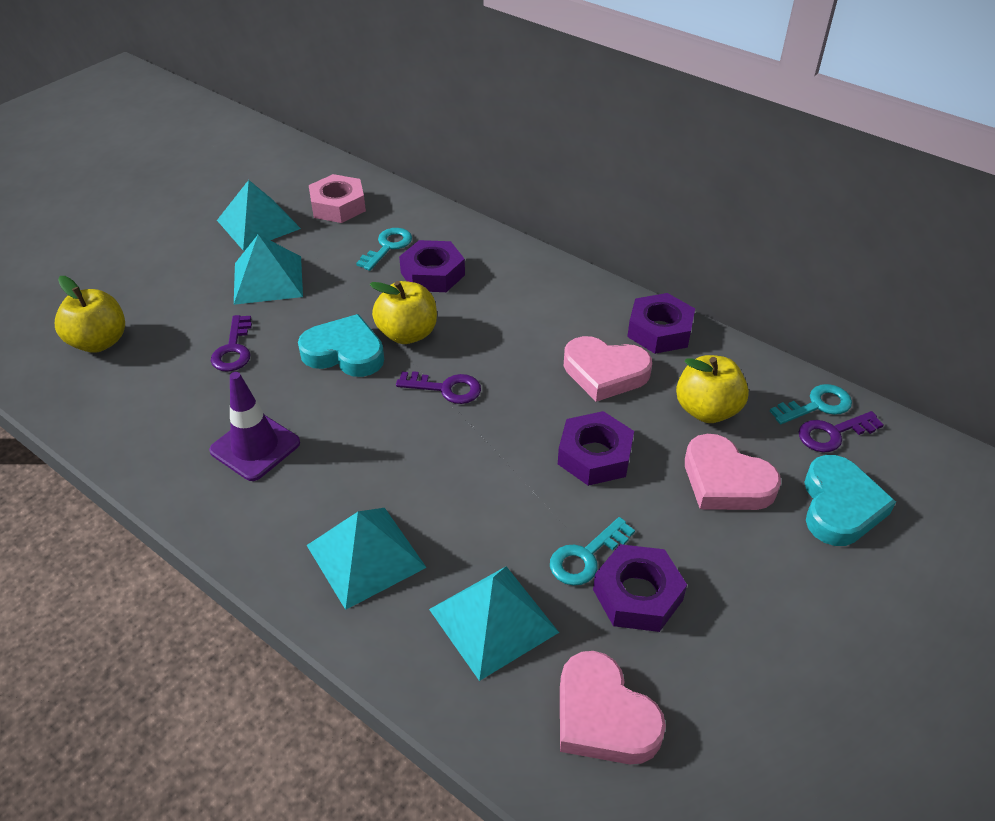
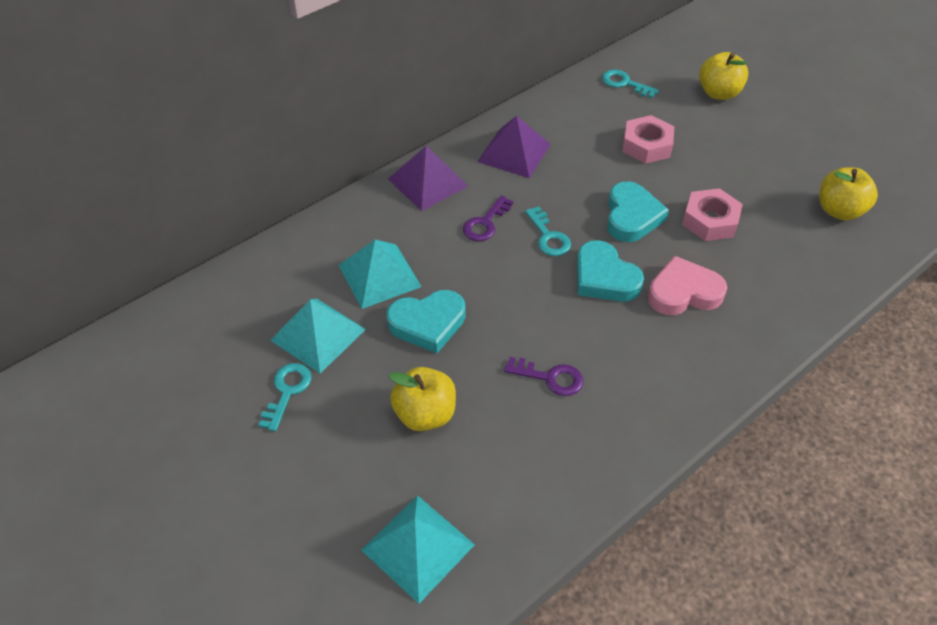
pink heart: [560,651,666,764] [564,336,652,402] [685,434,781,510] = 3 -> [648,256,727,315] = 1
pink nut: [309,174,366,223] = 1 -> [622,115,674,164] [682,188,743,241] = 2
purple key: [211,315,252,372] [396,371,481,404] [799,411,884,452] = 3 -> [463,195,514,241] [504,357,583,396] = 2
purple nut: [399,240,465,292] [558,411,634,486] [593,544,687,632] [627,293,695,354] = 4 -> none = 0
purple pyramid: none = 0 -> [388,146,468,211] [477,116,551,178] = 2
purple traffic cone: [209,372,300,481] = 1 -> none = 0
turquoise heart: [298,314,384,377] [804,455,896,546] = 2 -> [387,290,465,353] [577,240,644,302] [607,181,669,242] = 3
turquoise pyramid: [217,180,301,251] [234,234,303,305] [307,508,427,610] [429,566,559,681] = 4 -> [270,298,366,373] [338,240,422,309] [361,495,475,604] = 3

